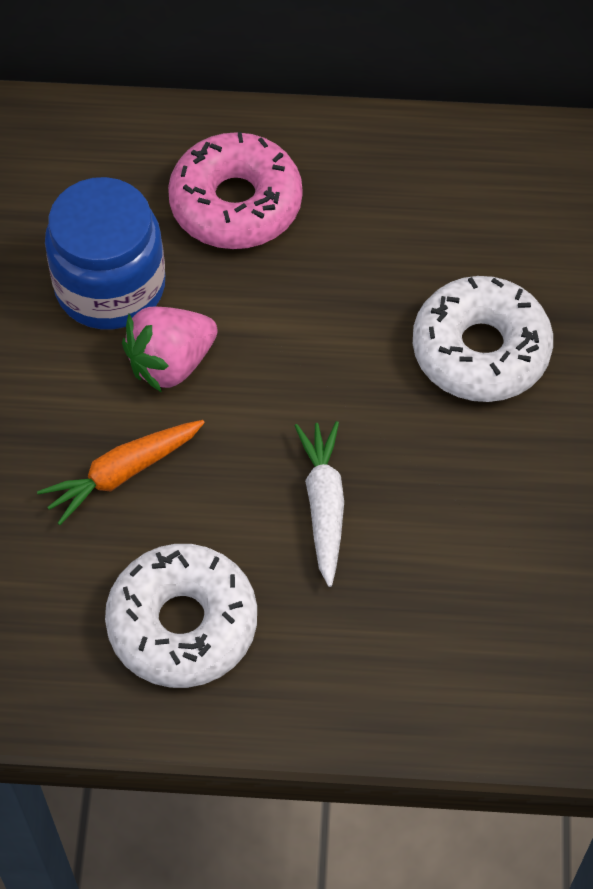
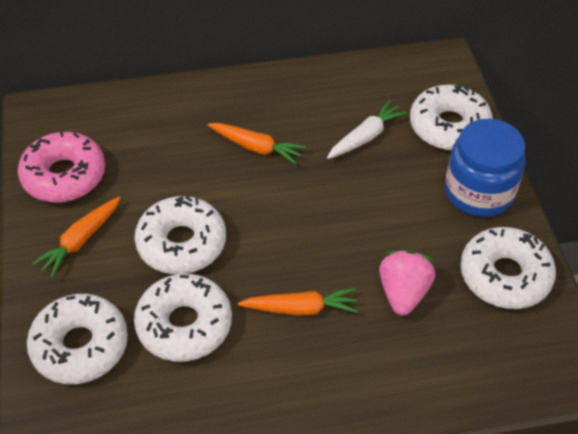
orange carrot: [37,420,205,525] = 1 -> [32,197,121,278] [207,123,306,165] [238,288,358,316] = 3
white donut: [105,544,257,688] [413,276,553,402] = 2 -> [27,294,128,384] [134,274,232,362] [135,196,226,274] [410,85,493,150] [460,227,556,309] = 5

